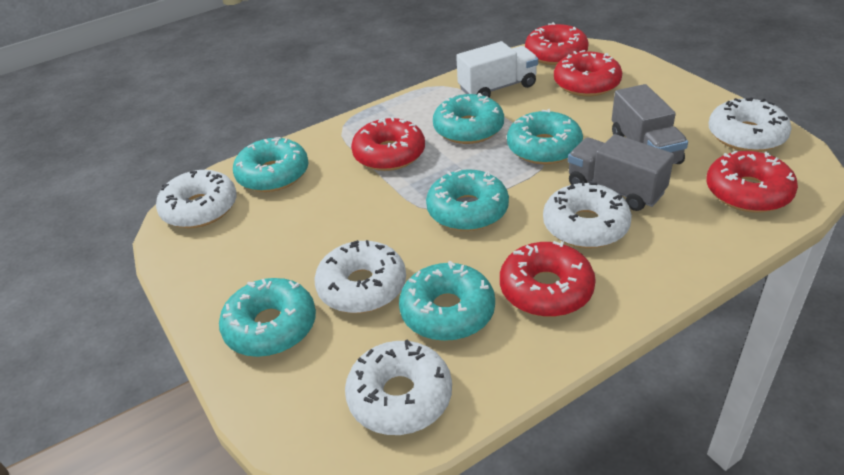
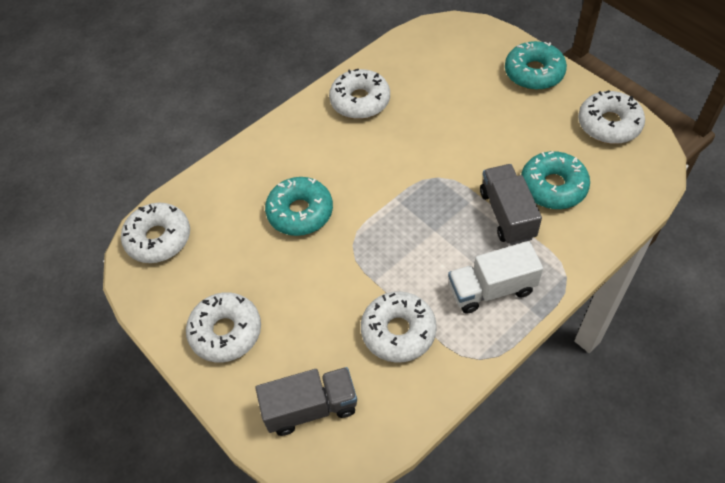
red donut: [351,117,425,171] [500,241,596,317] [525,22,589,65] [554,50,622,97] [706,150,798,213] = 5 -> none = 0
turquoise donut: [219,278,316,357] [233,137,309,192] [399,261,495,341] [426,169,509,231] [433,93,504,144] [507,109,583,164] = 6 -> [265,177,333,236] [505,41,567,90] [521,151,590,209] = 3

